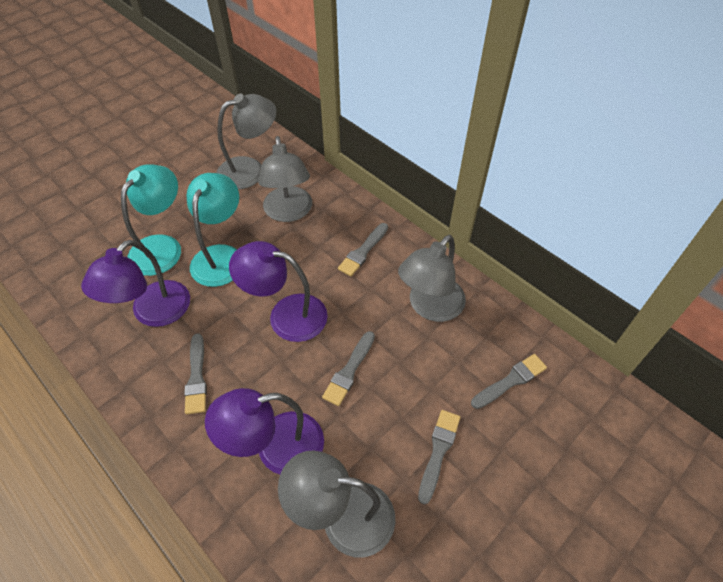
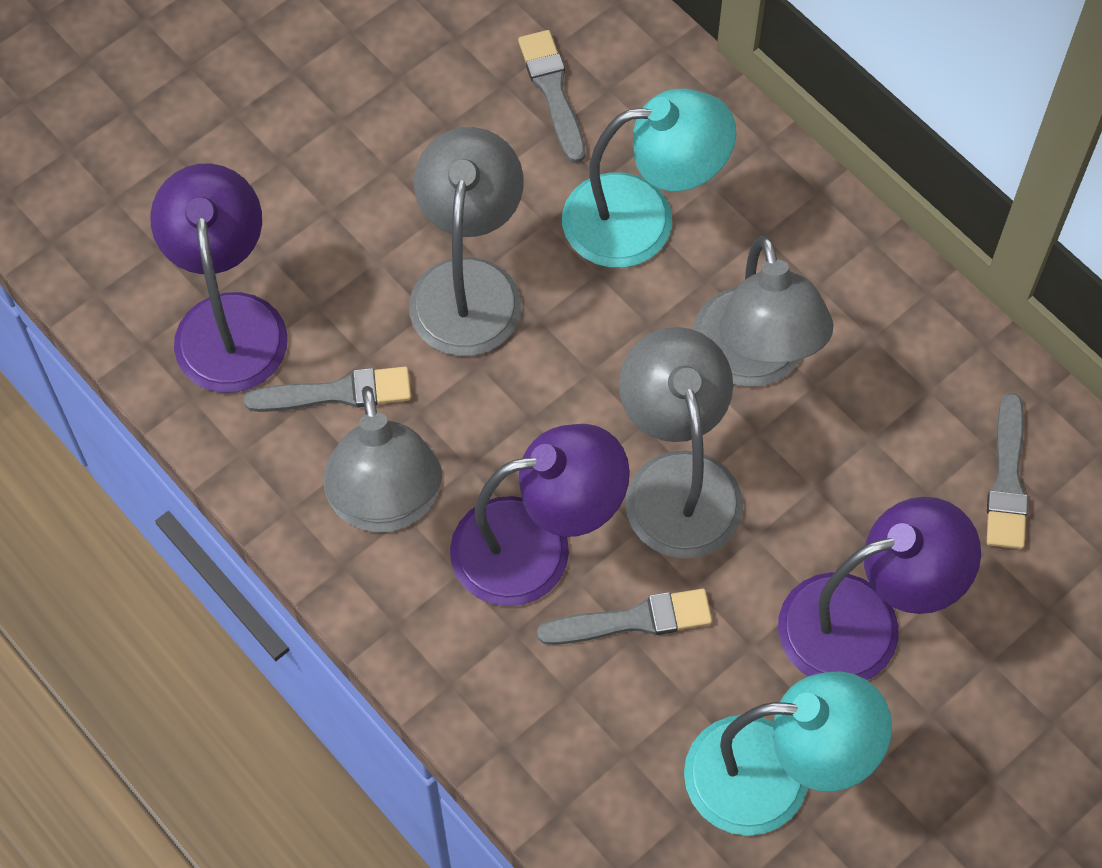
grey brush: [184,333,207,414] [322,331,375,406] [338,223,388,276] [418,410,460,505] [471,354,547,409] = 5 -> [244,367,411,412] [518,30,585,163] [537,589,712,645] [987,393,1028,549] = 4

